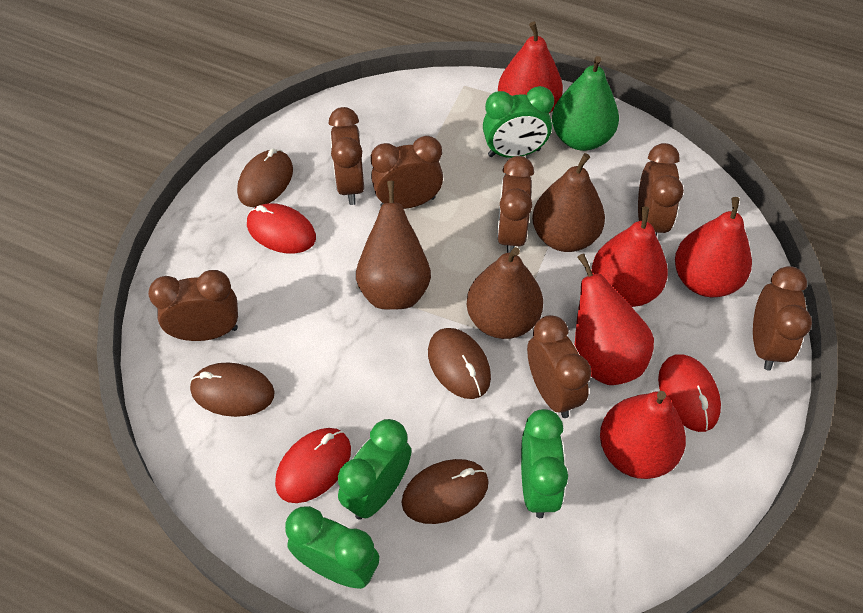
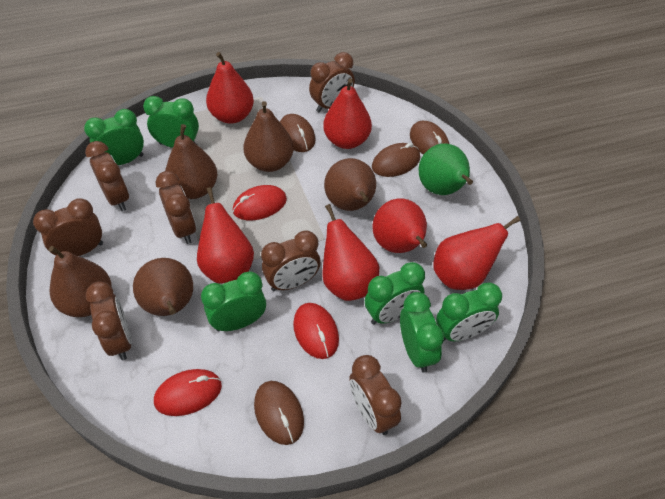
brown pear: [356,181,431,310] [467,247,543,339] [532,153,605,252] = 3 -> [49,246,111,317] [133,258,193,316] [165,124,217,199] [243,101,294,172] [324,158,376,211] = 5
green clock: [285,506,379,589] [338,419,412,520] [483,86,554,158] [521,409,568,518] = 4 -> [84,109,144,165] [143,96,199,148] [201,271,266,331] [365,262,425,325] [400,292,444,373] [436,282,502,341] = 6
red pear: [498,22,563,113] [574,253,654,385] [592,206,668,307] [600,391,686,479] [675,197,752,297] = 5 -> [197,187,254,284] [206,52,254,124] [323,78,372,149] [323,204,379,301] [372,198,427,253] [433,216,520,290] = 6

